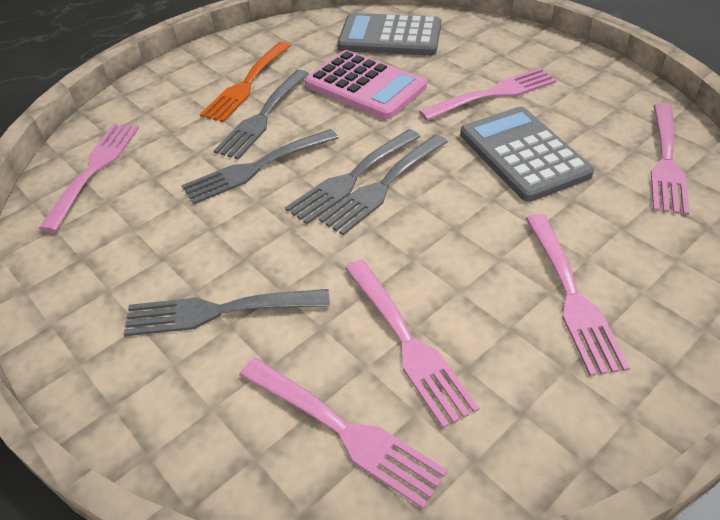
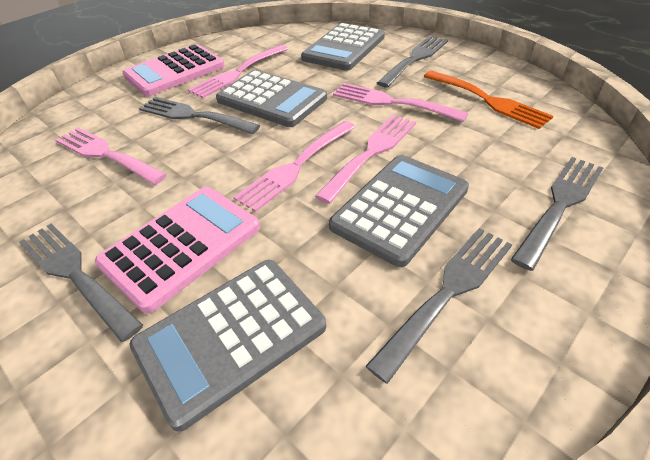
grey calculator: [338,13,441,56] [460,106,594,202] = 2 -> [129,260,326,432] [216,70,327,127] [301,23,385,71] [329,155,469,267] = 4
pink calculator: [305,50,427,119] = 1 -> [95,187,260,313] [123,44,225,96] = 2
pink fork: [39,124,139,232] [239,358,448,509] [345,260,479,428] [419,68,557,121] [526,214,630,376] [651,103,690,215] = 6 -> [56,127,167,185] [188,45,288,98] [234,121,356,212] [315,115,416,204] [333,83,468,122] = 5

